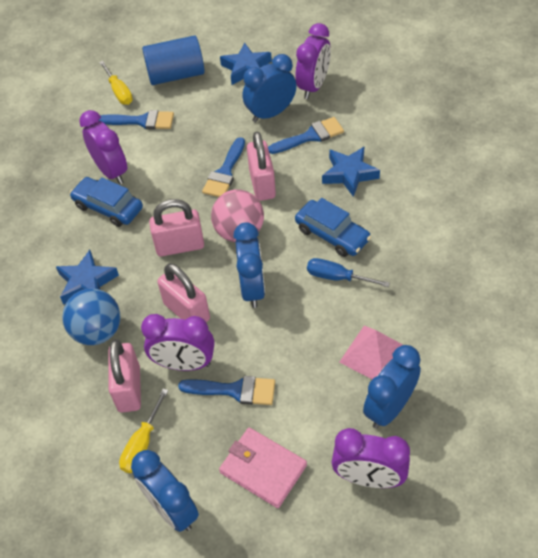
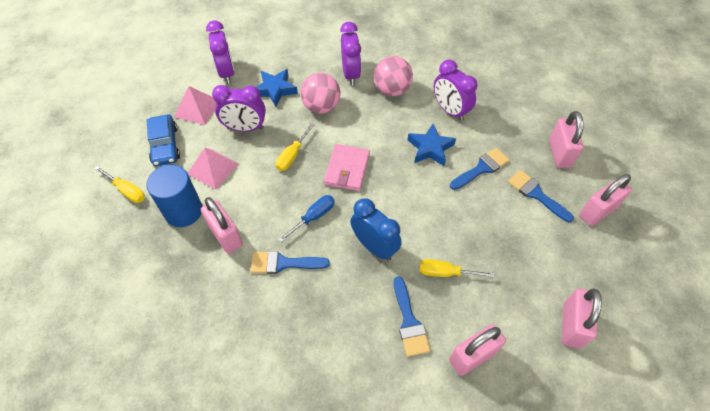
blue ball: [62,288,120,345] = 1 -> none = 0
blue car: [70,177,143,227] [295,198,371,257] = 2 -> [147,114,180,166] = 1
blue clock: [131,450,199,532] [233,222,265,308] [242,54,297,123] [363,345,421,429] = 4 -> [350,198,402,261] = 1
blue star: [56,250,119,305] [220,43,272,85] [322,147,380,197] = 3 -> [256,69,298,107] [408,124,456,166] = 2
pink ball: [211,189,264,242] = 1 -> [300,73,341,114] [374,56,413,96] = 2
pink padlock: [109,339,141,413] [149,199,204,256] [157,264,210,322] [247,132,276,201] = 4 -> [201,197,243,254] [449,324,506,376] [549,111,583,168] [562,288,602,349] [579,174,632,226] = 5
pink pyramid: [339,326,403,379] = 1 -> [174,86,217,125] [188,148,239,190] = 2
yellow screwdriver: [99,61,133,105] [119,389,168,473] = 2 -> [94,166,145,203] [276,124,314,171] [419,259,494,277] = 3

